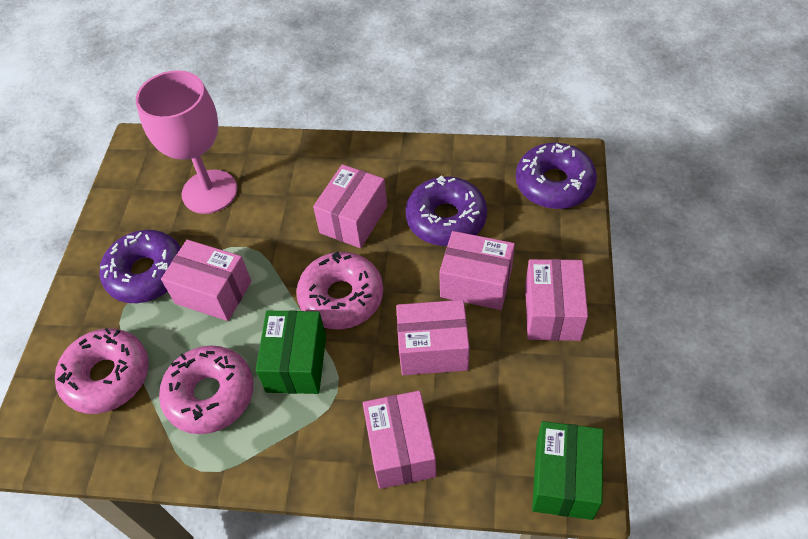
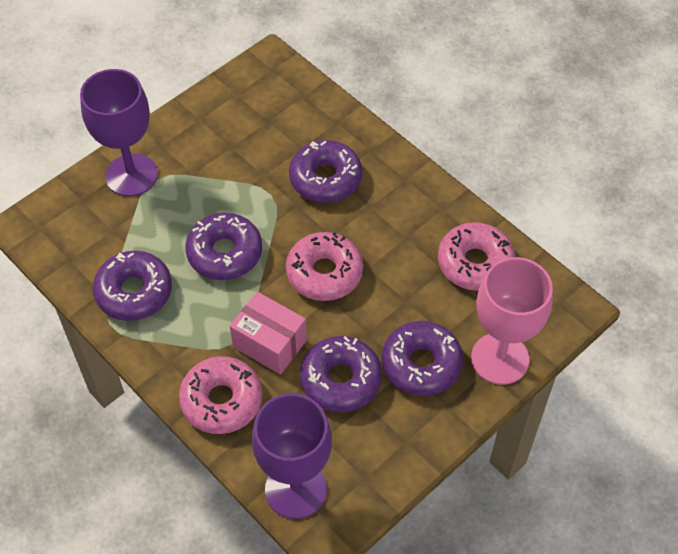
green box: [256,310,326,394] [532,421,603,520] = 2 -> none = 0
pink box: [161,240,251,321] [313,164,387,248] [363,391,437,489] [396,300,469,375] [439,231,515,310] [525,259,588,341] = 6 -> [230,292,307,375] = 1
purple donut: [99,230,181,303] [406,175,487,246] [516,143,597,209] = 3 -> [93,251,172,321] [185,213,262,280] [289,140,362,203] [300,336,382,412] [382,321,463,396] = 5
purple goblet: none = 0 -> [80,69,158,196] [252,393,332,519] = 2

